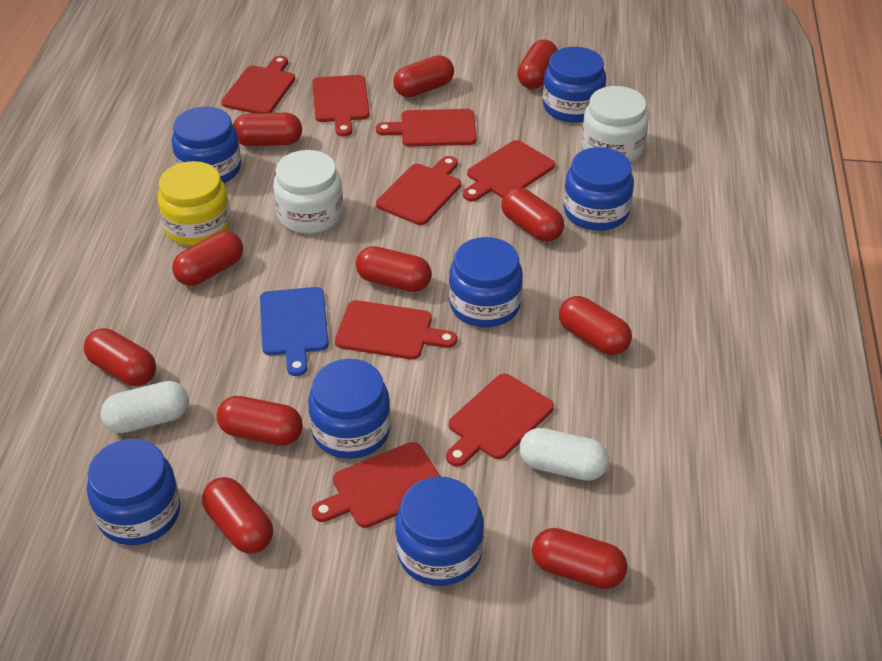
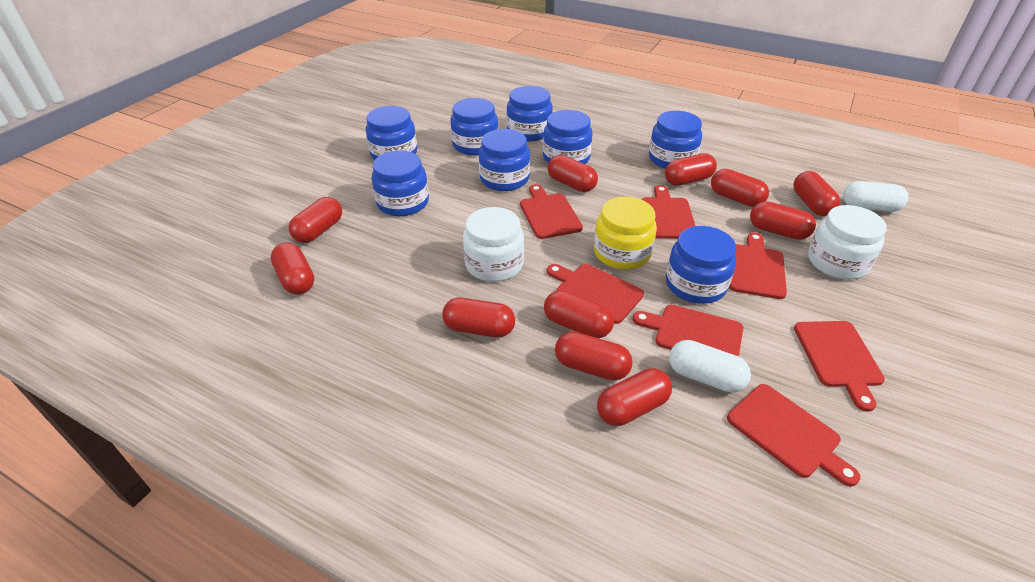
blue cutting board: [260,287,329,376] = 1 -> none = 0
blue jar: [87,439,180,545] [172,107,241,183] [308,359,391,459] [395,477,484,586] [449,237,523,327] [543,47,606,123] [563,147,634,231] = 7 -> [366,106,417,160] [372,151,429,216] [450,98,498,155] [479,129,530,191] [507,86,553,141] [543,110,593,164] [649,111,702,169] [666,226,737,304] = 8
red cutting board: [221,56,295,113] [312,75,370,136] [312,442,441,528] [335,300,457,360] [376,109,477,147] [376,156,461,225] [446,373,554,467] [463,140,555,202] = 8 -> [520,184,583,239] [547,264,644,324] [633,305,743,357] [641,185,695,239] [727,384,860,487] [729,232,787,299] [794,321,885,412] = 7

